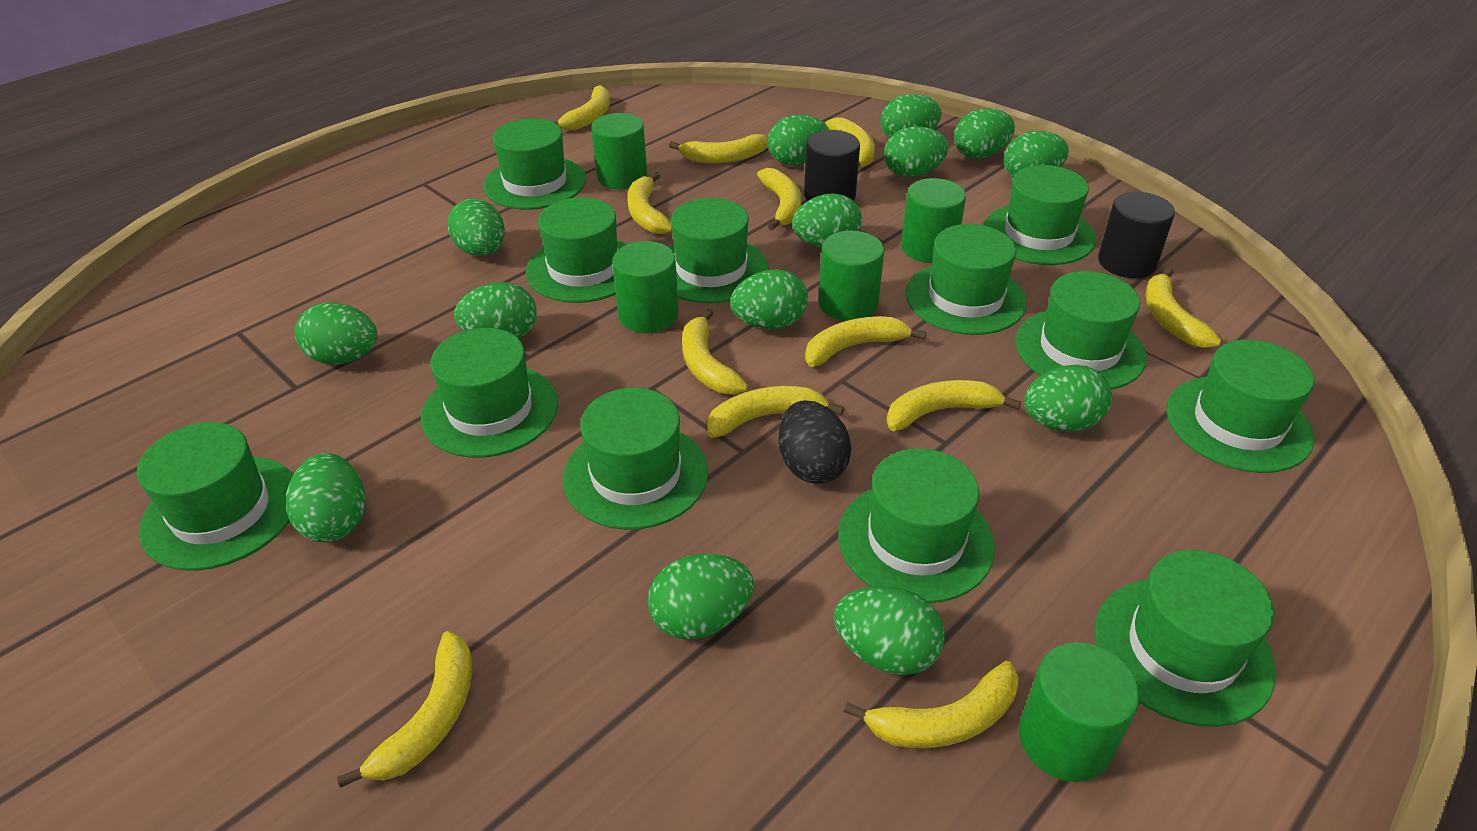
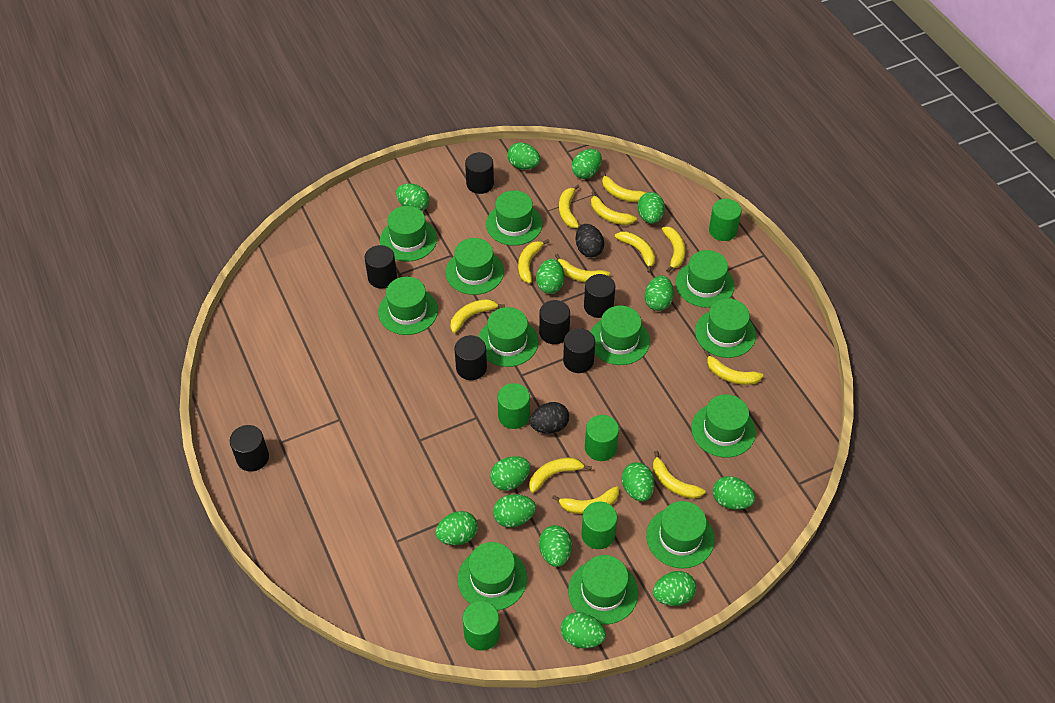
black cylinder: [804,130,860,201] [1098,192,1175,278] = 2 -> [230,425,269,471] [364,245,397,289] [454,335,487,380] [465,152,494,194] [539,300,570,344] [563,328,595,373] [584,274,615,318] = 7
black egg: [778,400,851,484] = 1 -> [530,402,569,434] [576,224,604,257] = 2

